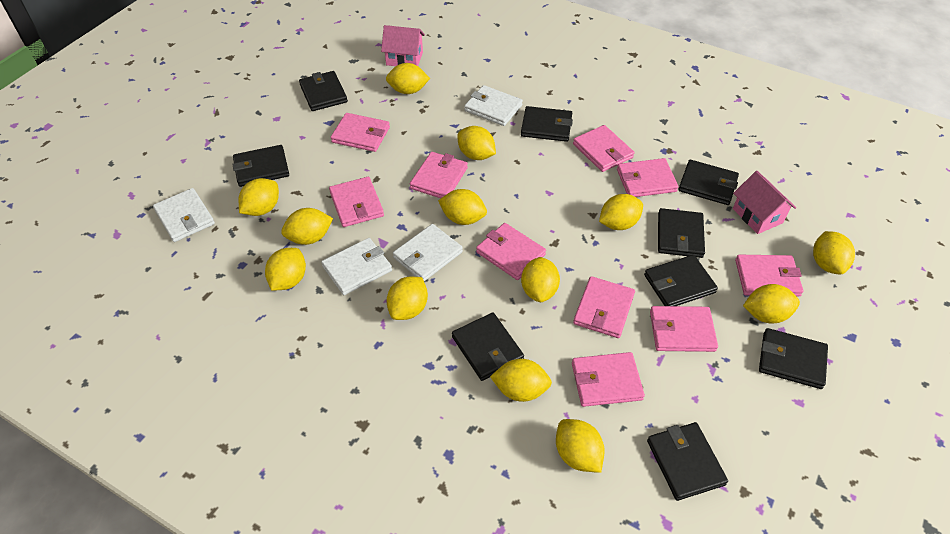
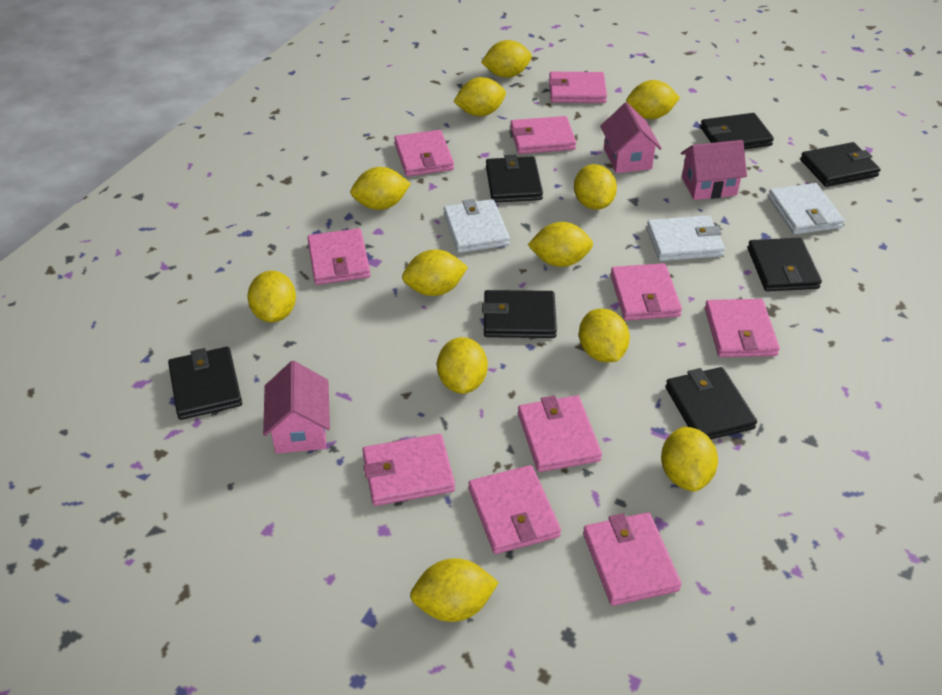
black wallet: [232,145,289,187] [299,71,348,111] [452,313,524,381] [521,106,573,142] [644,255,718,306] [647,422,728,501] [658,208,705,258] [678,160,739,205] [759,328,828,389] = 9 -> [168,347,242,420] [482,290,557,338] [486,155,543,202] [665,367,757,440] [700,113,774,149] [748,238,822,291] [800,142,881,187] = 7
pink house: [381,25,425,66] [733,171,796,234] = 2 -> [263,361,330,454] [600,103,662,173] [681,140,747,200] = 3
white wallet: [153,188,215,242] [321,238,392,295] [393,224,463,281] [464,85,523,126] = 4 -> [444,199,510,253] [646,215,725,261] [768,183,844,234] = 3
yellow lemon: [239,178,279,216] [265,248,306,291] [281,208,333,245] [386,63,430,94] [386,276,428,320] [438,189,487,225] [457,126,496,160] [490,359,552,402] [521,257,560,302] [556,419,605,473] [599,194,643,230] [743,284,800,323] [813,231,855,274] = 13 -> [247,271,296,323] [350,167,411,210] [402,249,468,296] [410,558,499,622] [437,337,488,394] [454,77,506,116] [481,40,532,78] [528,222,593,267] [574,164,617,210] [579,308,630,362] [626,80,680,119] [661,426,718,491] = 12

